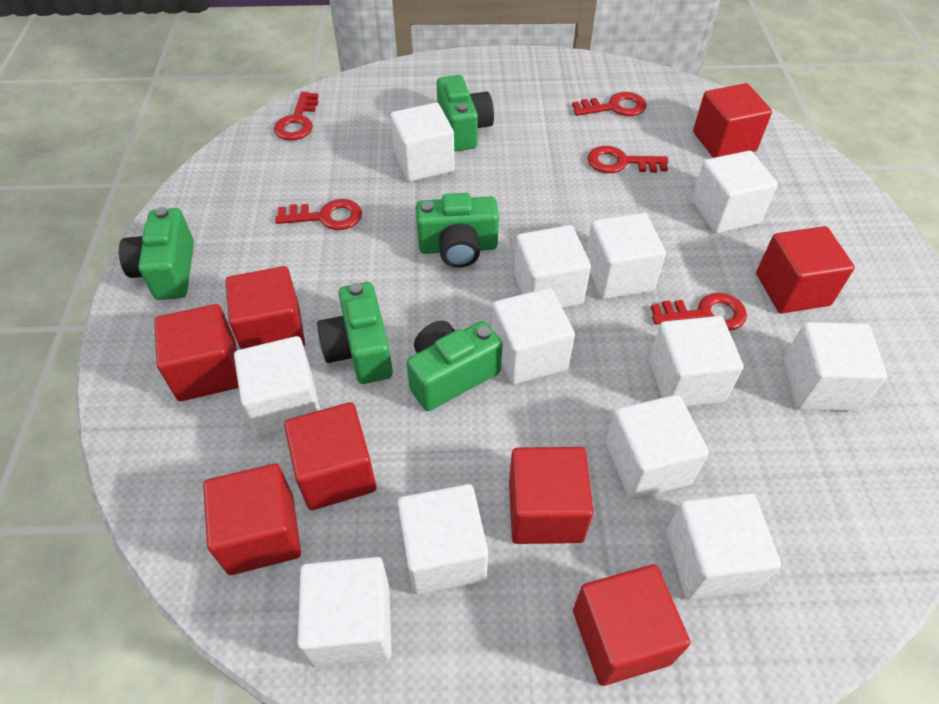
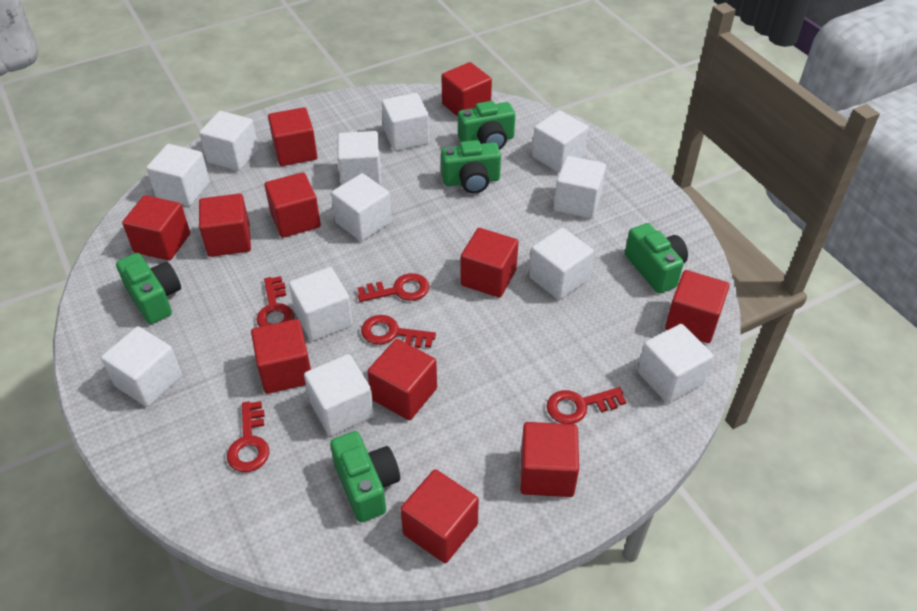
red cube: [154,304,239,401] [203,464,301,575] [225,266,305,349] [284,402,377,510] [509,447,594,544] [573,565,690,686] [693,83,772,158] [756,226,855,313] = 8 -> [122,195,190,261] [199,193,251,257] [251,319,311,394] [264,172,321,238] [268,107,317,166] [367,339,437,420] [400,469,479,563] [442,62,492,117] [461,228,519,298] [520,422,579,497] [665,270,730,343] = 11

